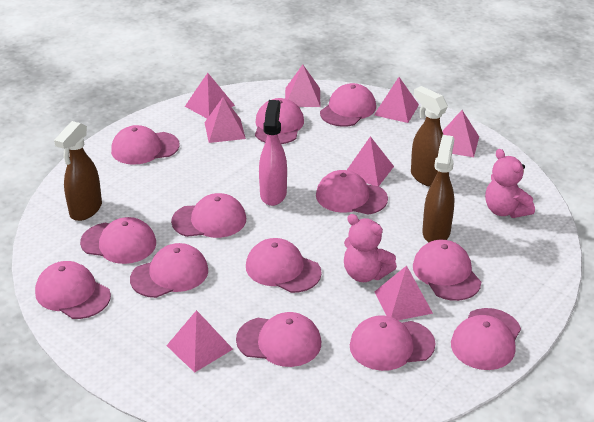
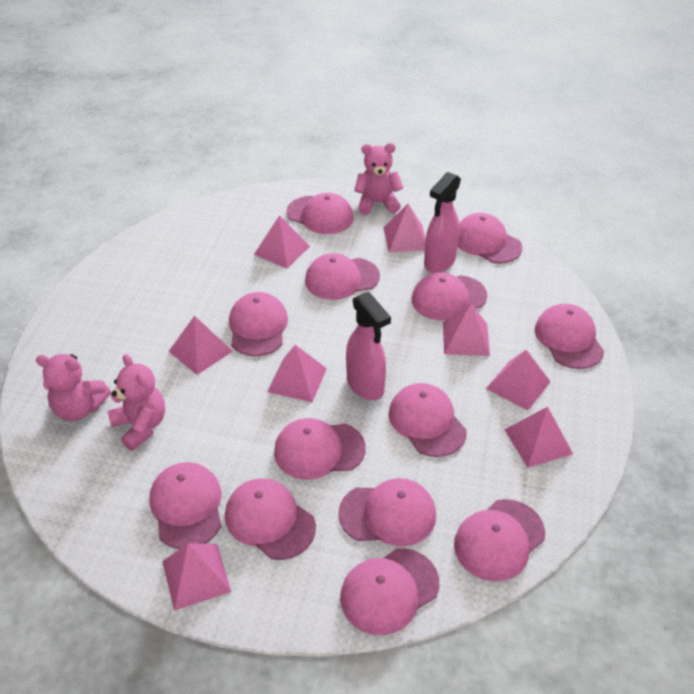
brown spray bottle: [54,121,102,221] [411,86,448,187] [422,135,455,242] = 3 -> none = 0
pink spray bottle: [259,100,287,206] = 1 -> [346,292,391,400] [424,172,461,273] = 2
pink teddy bear: [344,214,397,282] [485,149,535,218] = 2 -> [36,354,111,421] [108,354,165,451] [354,143,404,215] = 3

